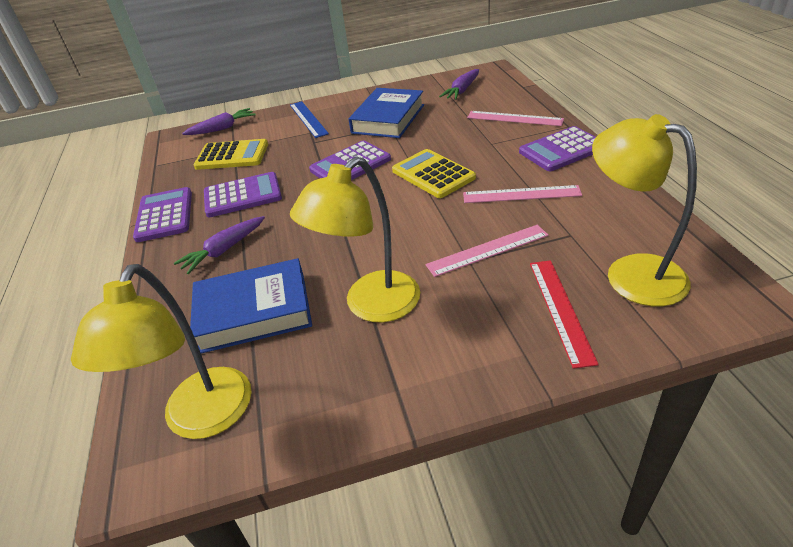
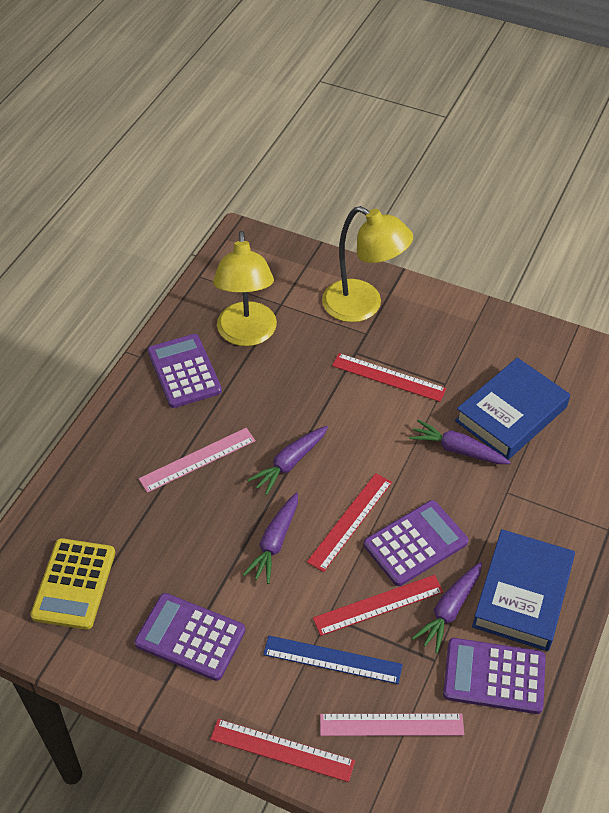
pink ruler: [425,225,549,277] [463,185,582,203] [467,111,564,126] = 3 -> [139,428,256,493] [320,713,464,736] = 2
purple carrot: [174,216,265,274] [182,108,256,135] [439,69,479,100] = 3 -> [243,493,298,584] [247,426,328,495] [409,420,511,464] [412,562,482,653] = 4
red ruler: [530,260,599,369] = 1 -> [210,719,355,782] [307,473,392,572] [313,575,444,636] [332,353,446,402] = 4
yellow calculator: [193,139,268,170] [392,149,476,198] = 2 -> [30,538,115,630] = 1
yellow lamp: [71,264,252,439] [290,157,420,322] [592,114,697,306] = 3 -> [213,231,277,346] [322,206,413,322] = 2

